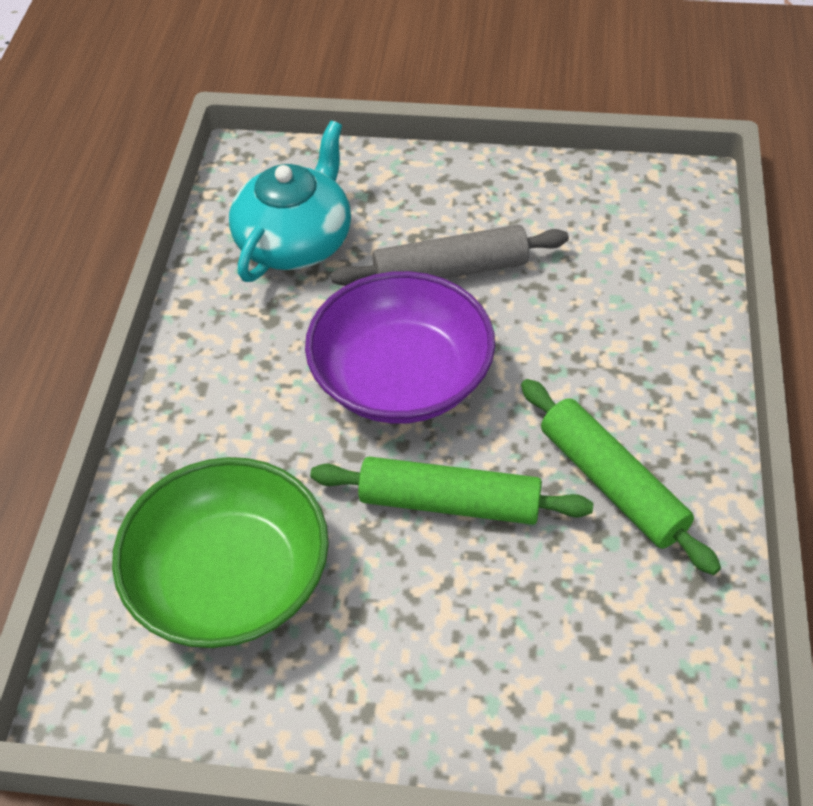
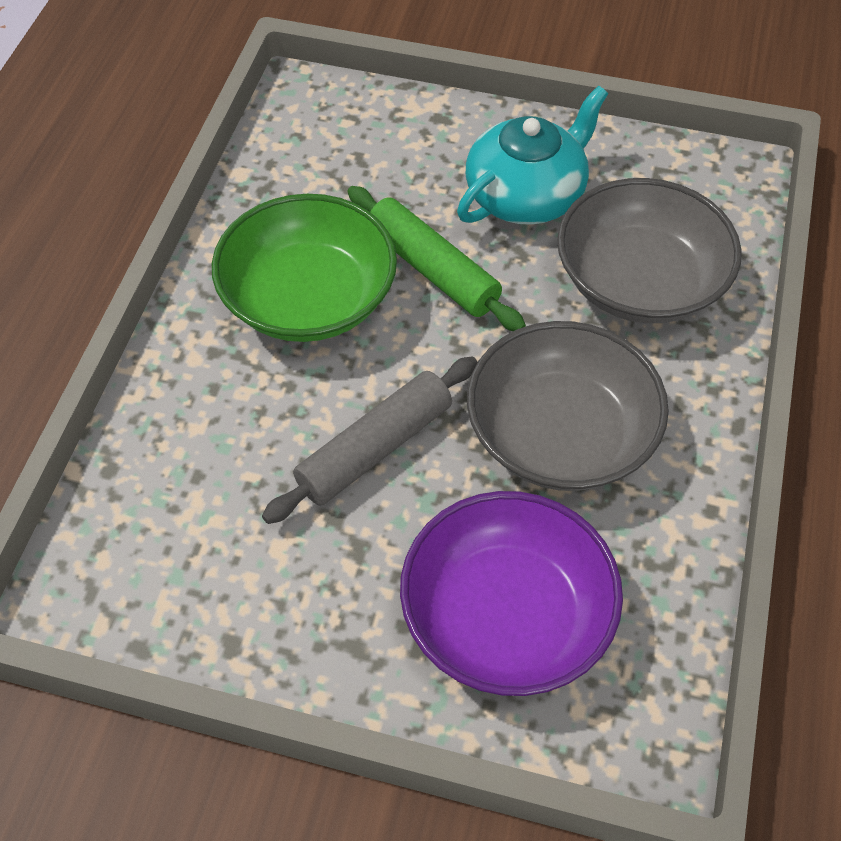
green rolling pin: [310,456,593,525] [521,379,721,575] = 2 -> [348,186,526,331] = 1
grey bowl: none = 0 -> [467,321,669,491] [557,178,742,323] = 2

